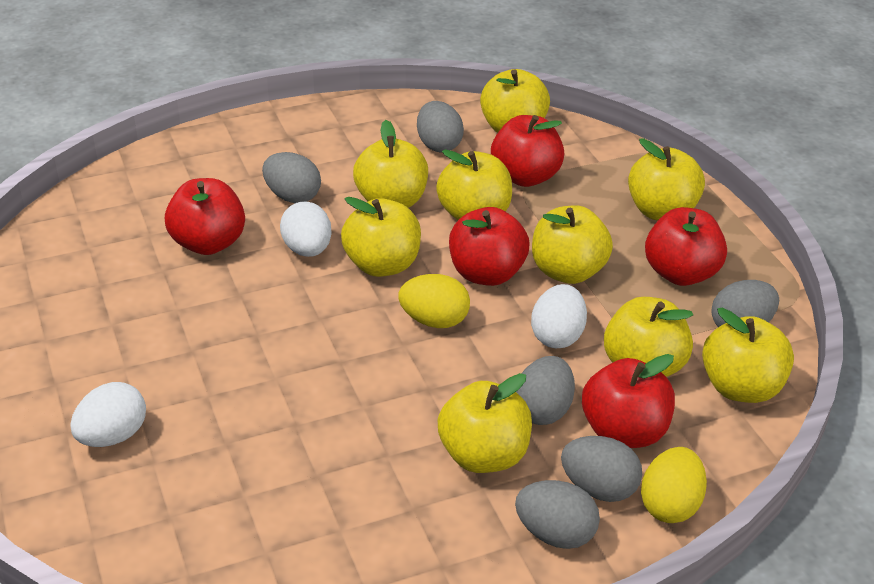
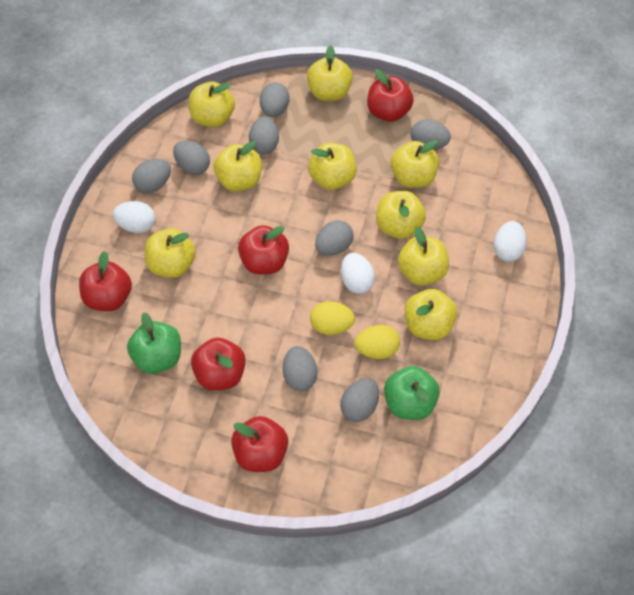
green apple: none = 0 -> [127,312,181,374] [384,366,440,420] = 2
grey egg: [262,152,321,203] [417,101,464,153] [515,480,600,549] [516,356,575,425] [561,436,642,502] [711,280,779,327] = 6 -> [132,159,171,193] [173,140,210,175] [249,116,279,155] [260,82,289,117] [283,346,318,391] [315,220,353,255] [340,378,379,422] [411,119,451,150] = 8

